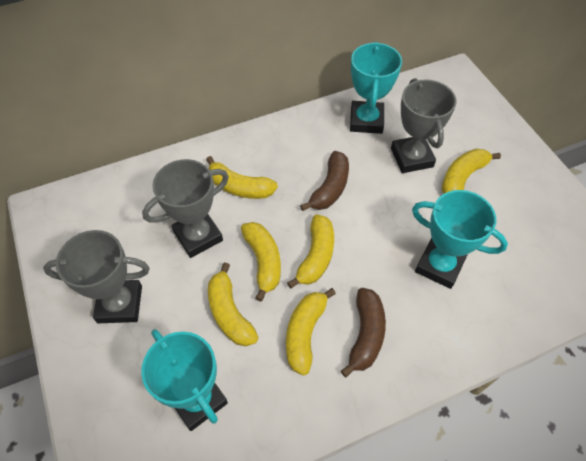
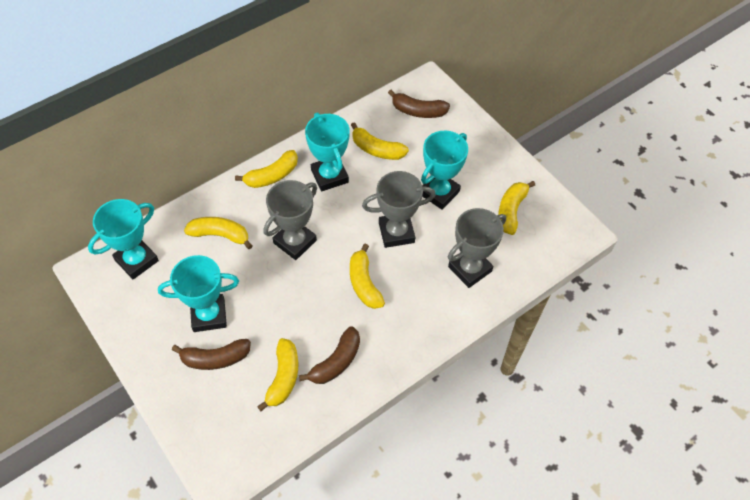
brown banana: [300,151,349,211] [341,288,386,377] = 2 -> [172,339,251,370] [299,326,360,384] [388,90,450,118] = 3
turquoise trophy: [141,329,228,431] [350,42,402,134] [412,190,508,289] = 3 -> [88,199,159,279] [158,255,239,332] [305,112,350,191] [421,131,468,210] = 4

